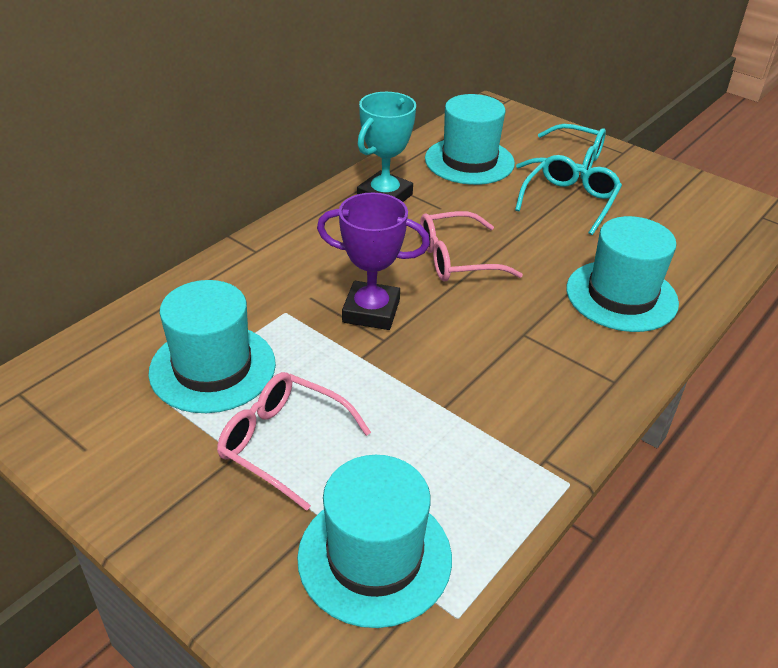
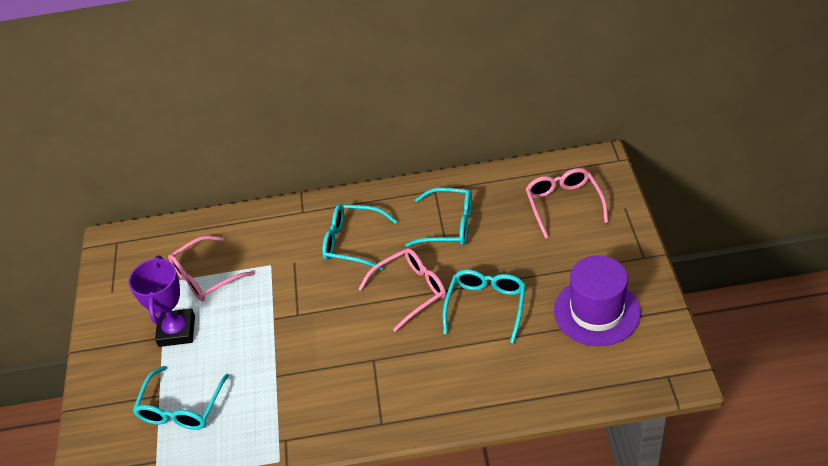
pink glasses: [217,372,371,511] [420,211,523,282] = 2 -> [168,236,255,301] [358,248,446,332] [526,168,608,239] = 3
purple hat: none = 0 -> [554,255,641,346] = 1
turquoise glasses: [515,155,622,235] [516,124,606,179] = 2 -> [133,366,229,430] [322,204,398,270] [405,187,472,247] [443,270,526,344] = 4
turquoise hat: [148,280,276,413] [297,455,452,628] [425,94,515,185] [566,216,679,332] = 4 -> none = 0
turquoise trophy: [357,92,416,202] = 1 -> none = 0

